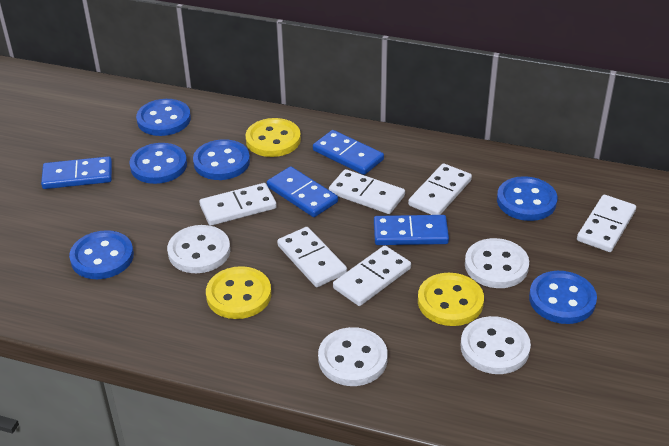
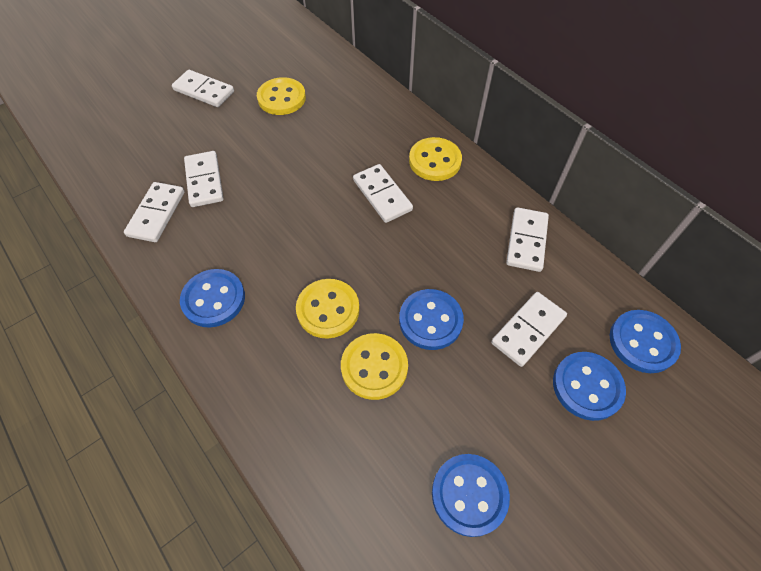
blue button: [69,230,134,279] [129,143,187,184] [136,99,191,136] [193,139,250,180] [497,176,557,221] [529,271,597,324] = 6 -> [180,269,245,328] [399,289,464,350] [432,454,510,537] [553,352,626,421] [609,310,681,373] = 5
blue domino: [41,156,112,189] [267,166,338,217] [313,130,384,175] [374,215,449,245] = 4 -> none = 0
white button: [167,225,230,273] [318,327,388,386] [461,316,531,374] [465,238,529,288] = 4 -> none = 0
yellow button: [206,266,271,319] [245,118,301,157] [418,273,484,326] = 3 -> [257,77,306,115] [296,279,360,338] [341,333,408,400] [409,137,462,181] = 4

